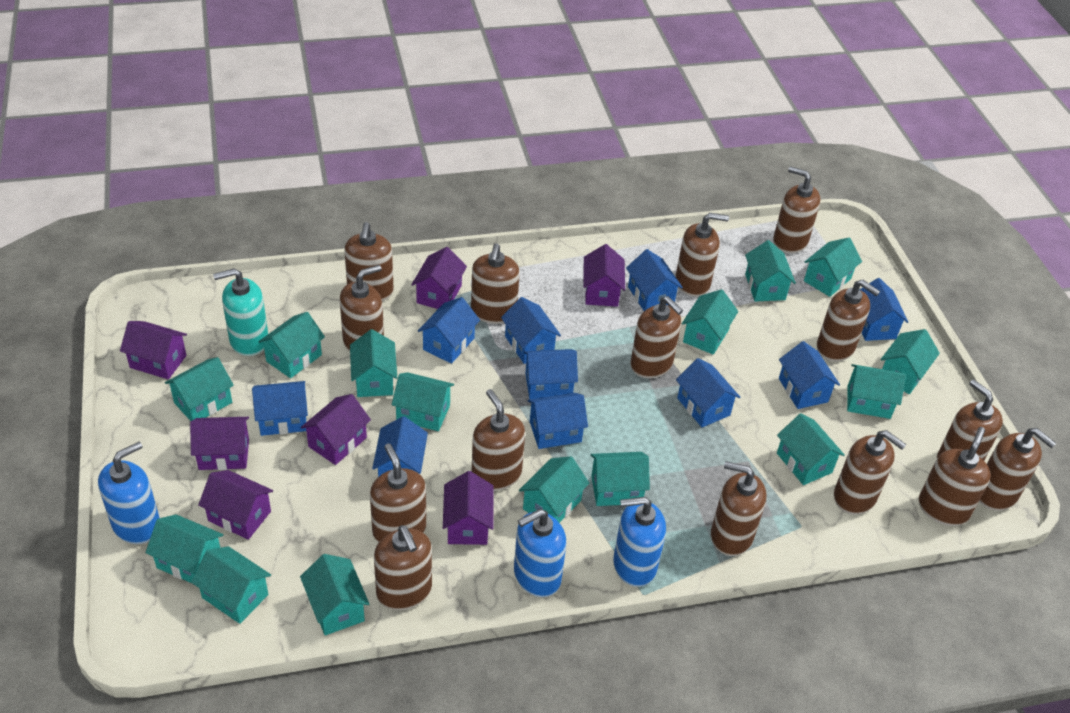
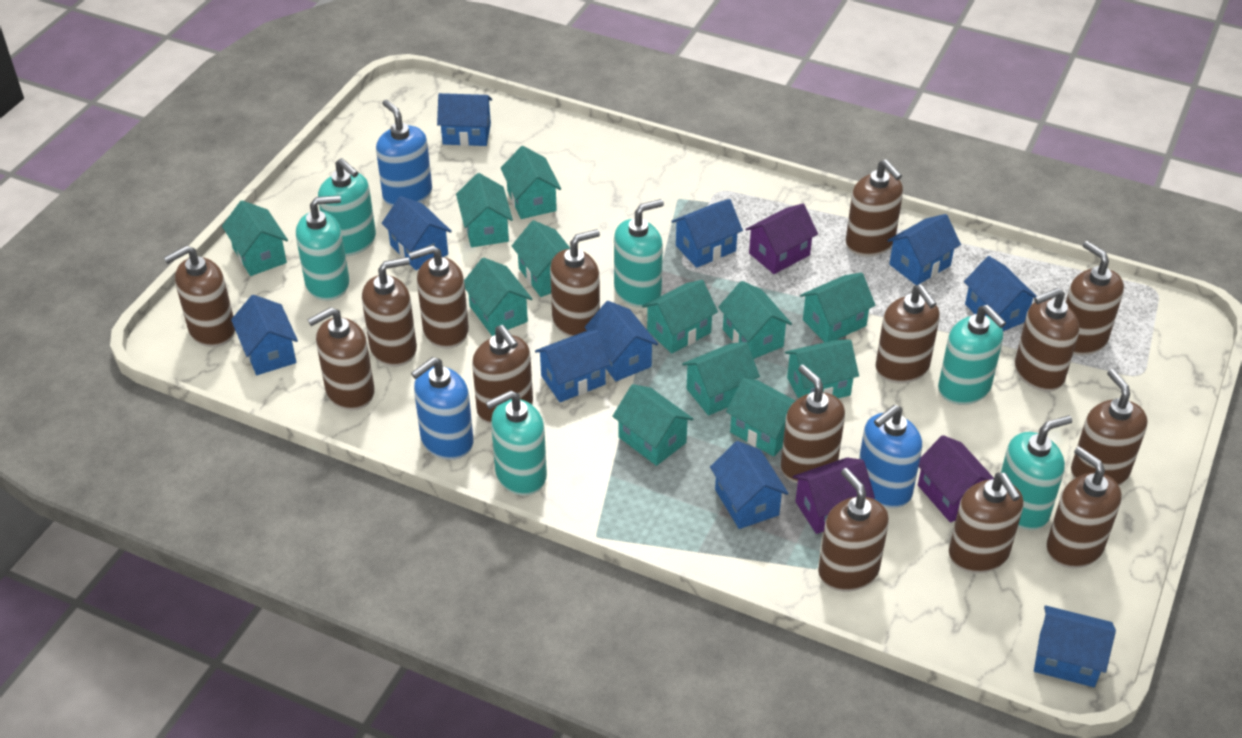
purple house: [120,321,187,379] [190,417,249,470] [198,470,273,540] [301,394,371,465] [411,247,467,309] [443,471,494,545] [583,244,625,307] = 7 -> [745,203,818,274] [793,457,875,534] [918,435,994,523] = 3
turquoise house: [145,514,223,583] [165,357,234,421] [191,546,271,624] [258,312,325,378] [300,554,369,635] [350,329,397,397] [392,372,454,431] [519,456,589,523] [591,452,650,506] [682,289,738,355] [745,240,796,301] [777,413,845,485] [804,238,862,297] [847,364,906,419] [880,329,940,394] = 15 -> [222,200,288,276] [456,173,513,247] [464,257,532,336] [501,146,561,219] [512,220,570,297] [612,384,693,466] [642,280,718,354] [682,342,760,416] [718,281,792,359] [726,378,796,457] [785,339,859,398] [800,273,876,342] = 12
turquoise soap dispenser: [213,268,268,356] = 1 -> [296,195,350,301] [318,158,376,257] [486,390,547,496] [614,199,664,308] [938,305,1006,405] [1001,415,1072,530] = 6

